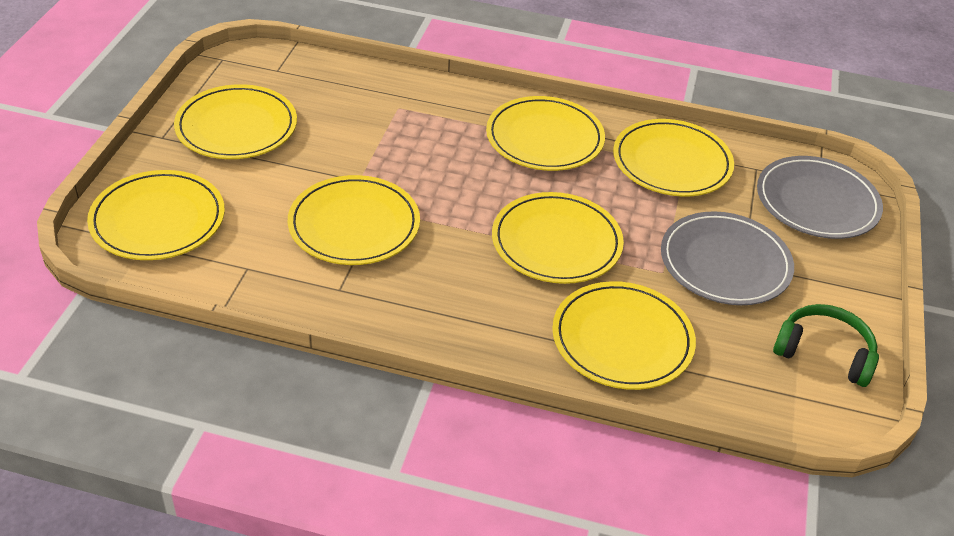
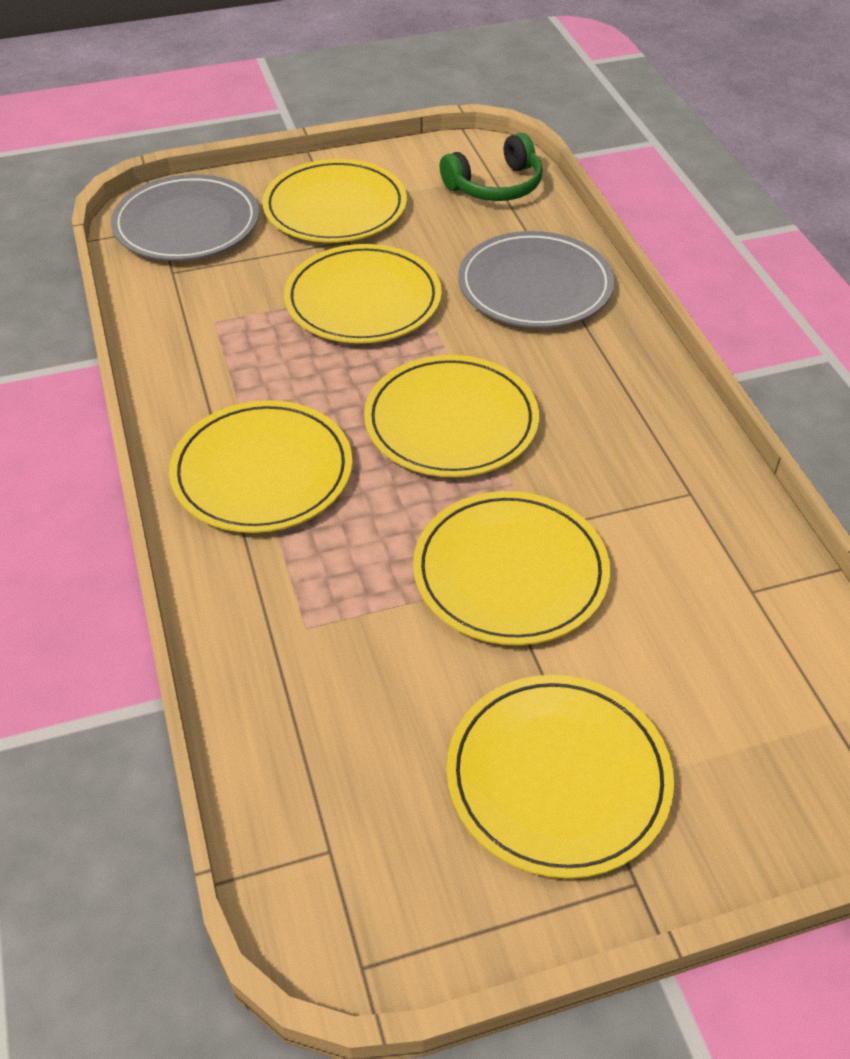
yellow plate: [87,170,225,260] [174,84,297,159] [288,175,420,265] [486,96,605,171] [492,192,624,284] [552,281,696,390] [613,119,734,197] = 7 -> [169,400,352,533] [262,159,407,243] [284,244,442,343] [364,355,539,477] [413,491,610,645] [447,675,674,879] = 6

